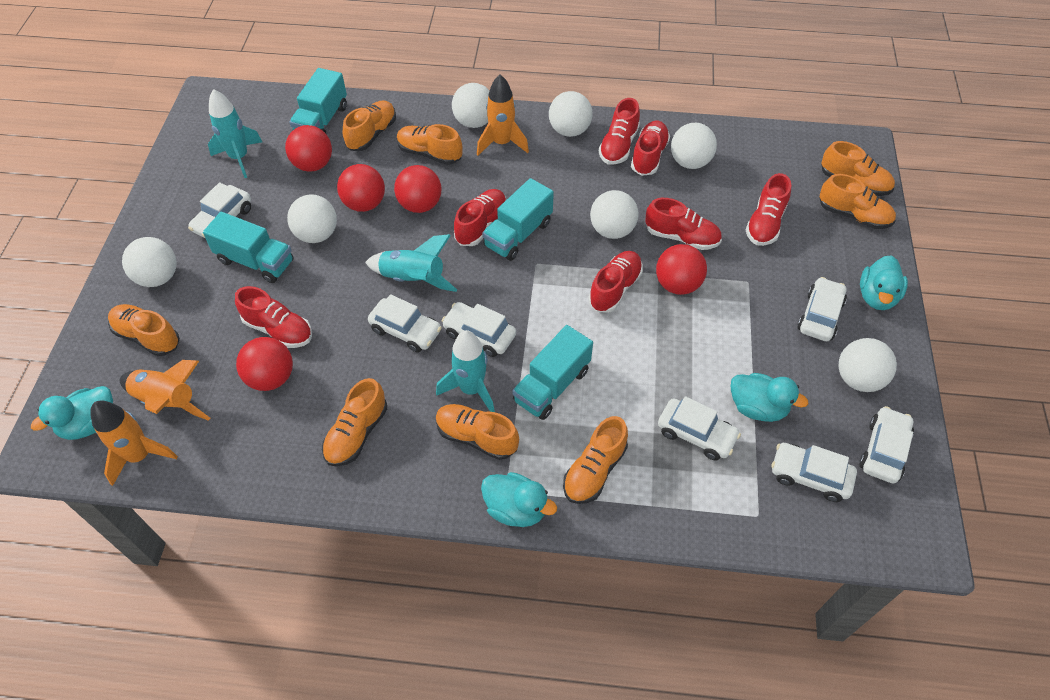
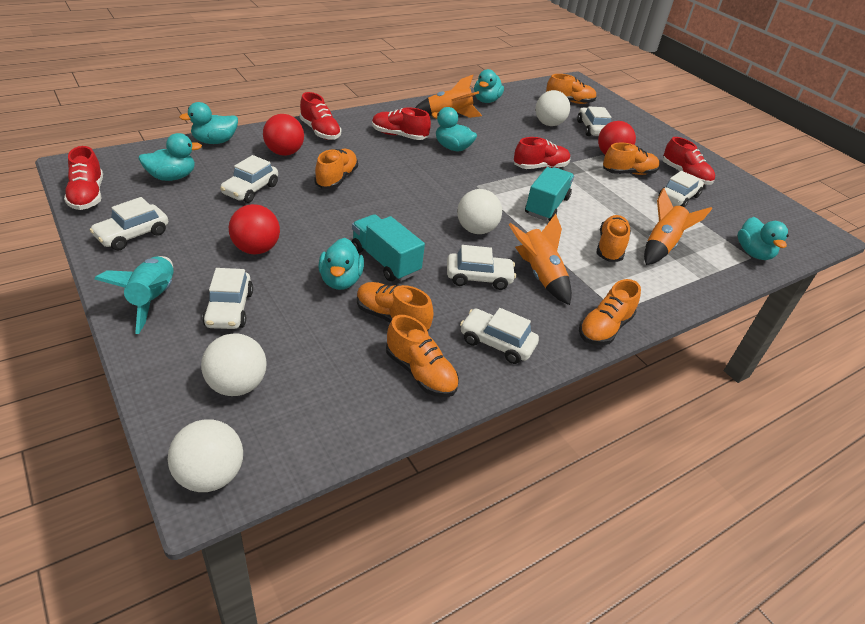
orange shoe: [108,304,180,356] [322,378,387,466] [343,100,396,151] [397,124,463,165] [436,404,519,460] [563,416,628,504] [819,174,896,229] [821,141,895,196] = 8 -> [314,149,358,189] [357,282,433,331] [386,315,459,397] [546,74,597,104] [579,279,641,345] [596,215,631,262] [603,143,660,175] = 7
red ball: [236,337,293,391] [285,125,332,172] [337,164,385,212] [394,165,442,213] [656,244,707,295] = 5 -> [229,204,280,254] [263,114,304,156] [598,121,636,154] = 3
red shoe: [235,286,312,348] [454,189,506,246] [588,251,643,313] [599,98,640,165] [631,120,670,176] [645,198,722,250] [746,173,791,246] = 7 -> [64,146,103,210] [300,92,341,140] [372,107,431,140] [514,137,570,169] [663,137,715,185] = 5
turquoise duck: [31,386,113,440] [481,472,557,527] [731,373,808,422] [860,256,908,310] = 4 -> [138,133,202,181] [179,102,238,144] [318,238,364,290] [432,107,477,151] [474,69,504,103] [737,217,789,260] = 6
turquoise rocket: [208,89,262,178] [365,234,457,292] [436,330,495,412] = 3 -> [95,256,173,334] = 1
turquoise truck: [203,212,294,283] [290,68,347,133] [482,178,554,261] [512,325,593,420] = 4 -> [352,214,425,281] [525,167,574,221] = 2
white ball: [122,237,177,287] [287,194,337,243] [452,83,489,128] [549,91,592,137] [590,190,638,239] [671,123,717,169] [838,338,897,392] = 7 -> [168,419,243,492] [201,333,266,396] [457,189,502,234] [535,90,570,126] = 4

